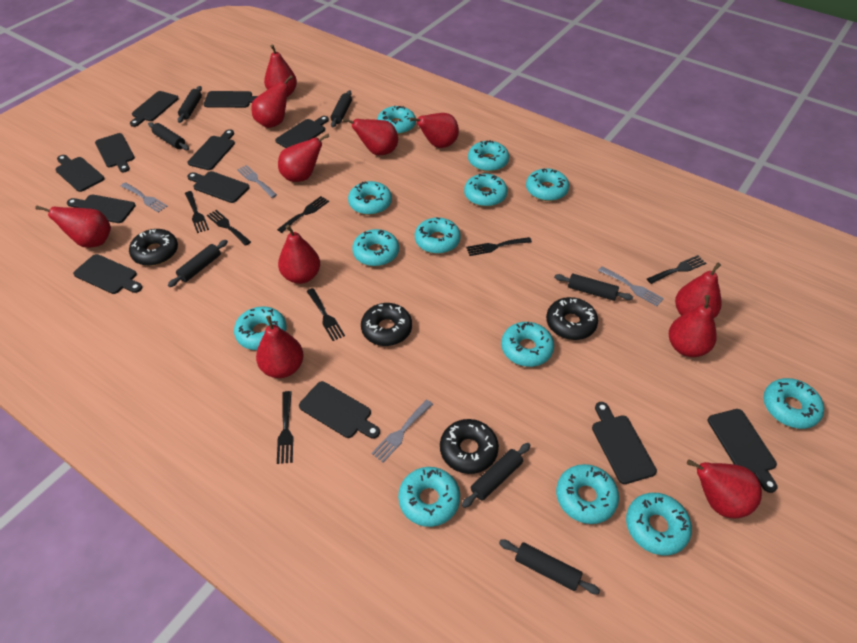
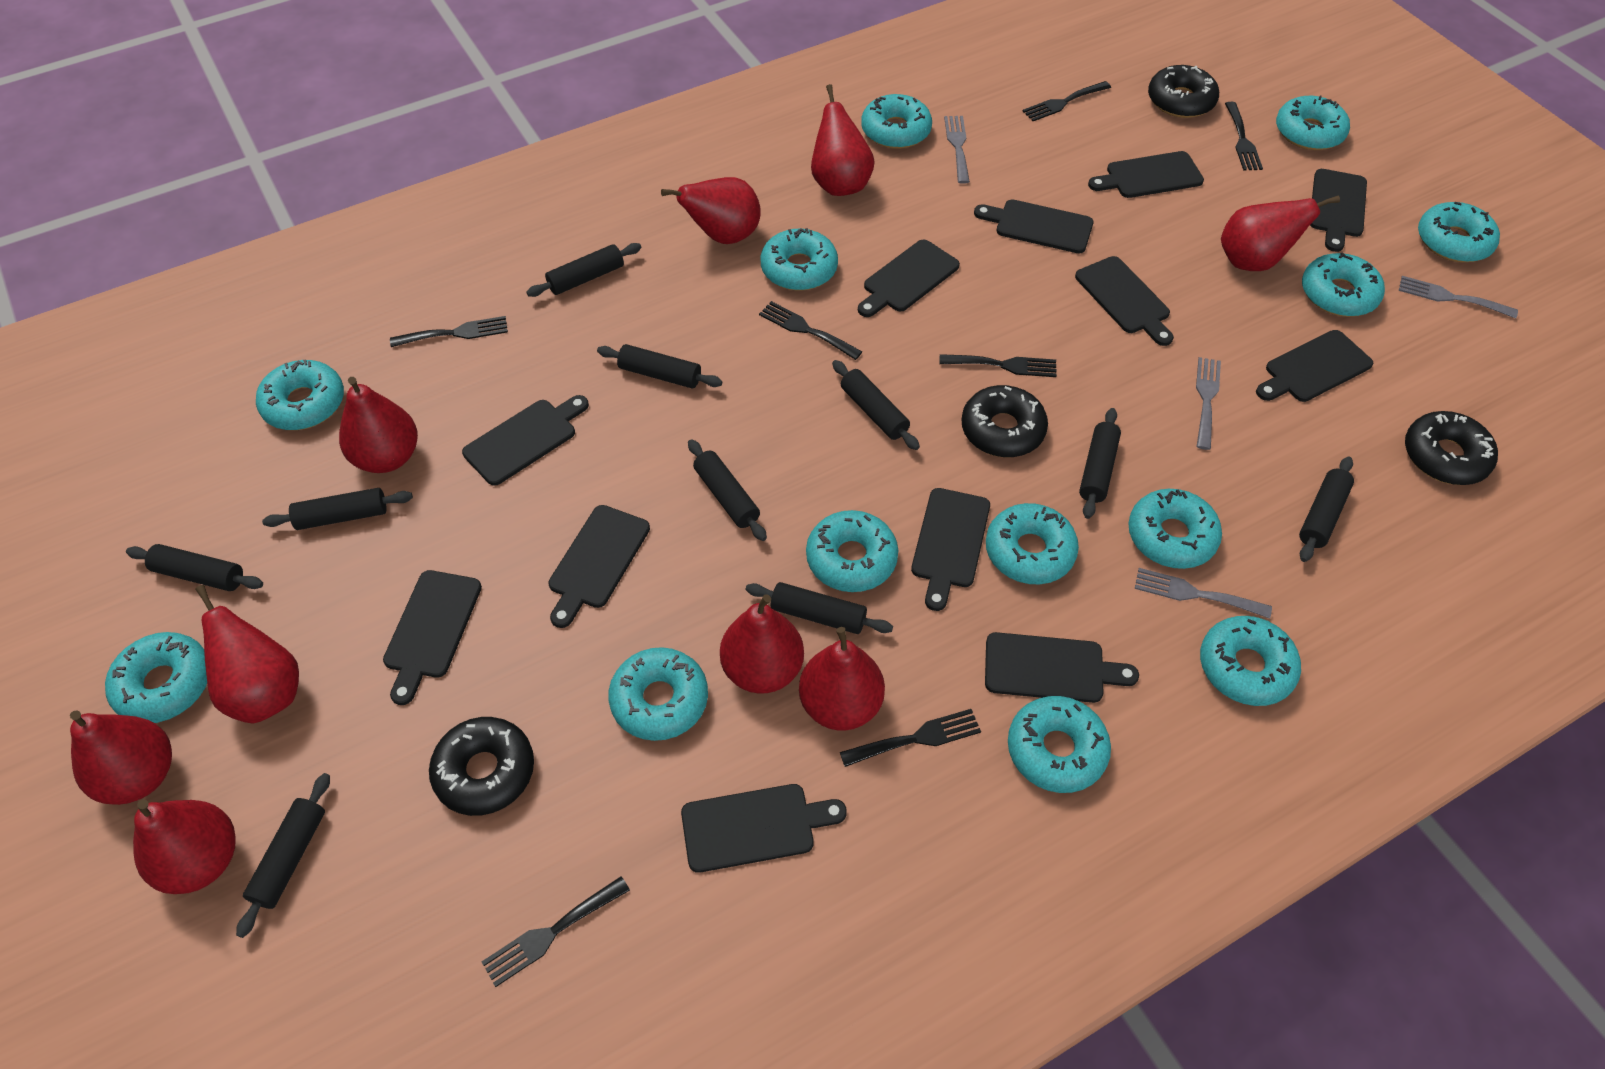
black rolling pin: [148,122,189,150] [168,240,228,287] [178,86,202,123] [331,90,352,127] [462,443,531,508] [499,540,600,594] [554,274,633,301] = 7 -> [126,544,263,591] [236,773,330,938] [262,488,413,530] [526,243,641,297] [597,344,722,389] [688,439,767,541] [746,582,893,634] [832,360,920,450] [1079,408,1121,519] [1299,457,1354,562] = 10
red pear: [35,205,111,248] [251,75,293,128] [256,315,304,378] [264,44,297,97] [278,134,329,182] [278,225,320,284] [343,118,398,155] [410,113,459,148] [669,295,717,357] [675,262,722,318] [687,460,762,519] = 11 -> [70,711,172,805] [133,799,236,894] [196,585,299,724] [339,377,418,473] [661,177,761,244] [720,594,804,693] [799,627,885,730] [811,84,875,196] [1221,195,1340,271] = 9

